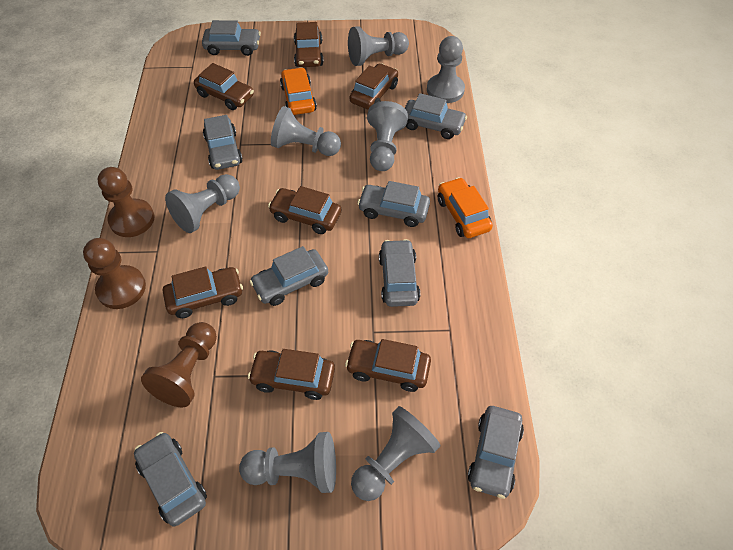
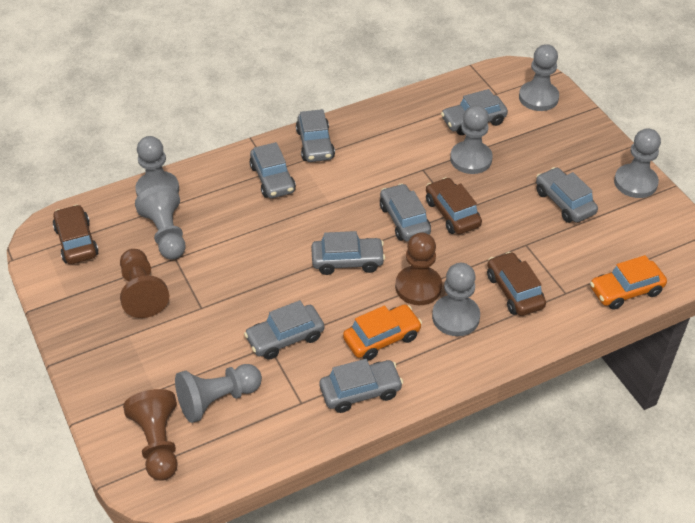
brown car: [163,267,243,318] [194,63,254,110] [248,349,335,400] [268,186,341,234] [294,22,324,67] [345,339,431,392] [349,63,398,110] = 7 -> [53,204,99,264] [426,177,482,234] [487,252,546,316] = 3

